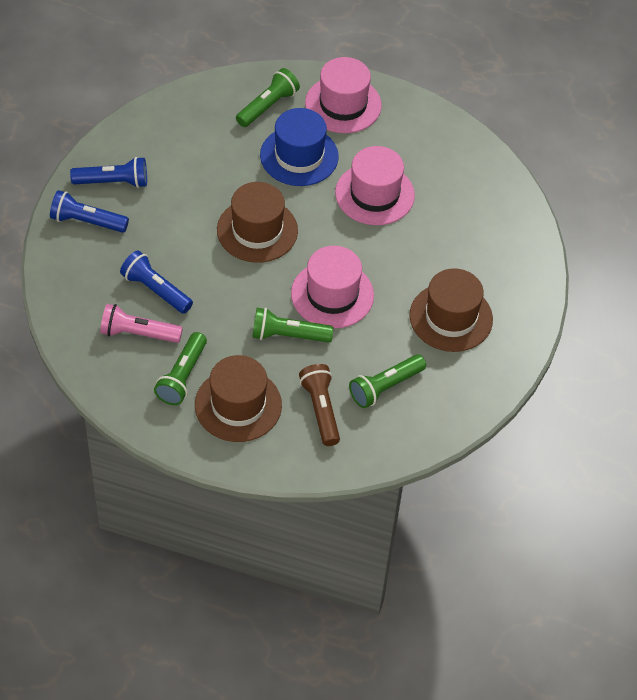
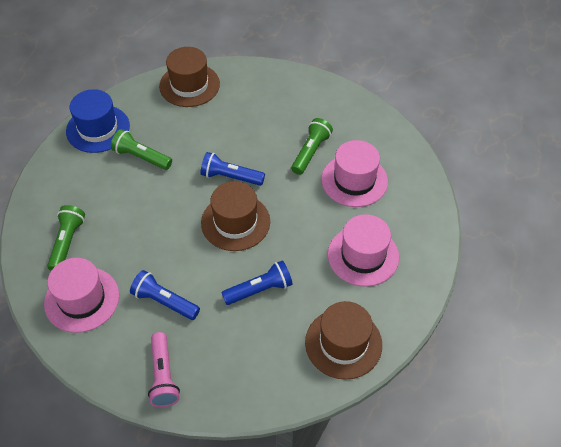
brown flashlight: [299,364,340,446] = 1 -> none = 0
green flashlight: [154,332,207,405] [236,68,300,127] [252,308,333,343] [349,354,426,408] = 4 -> [47,205,85,271] [111,129,172,170] [291,118,333,175] = 3

